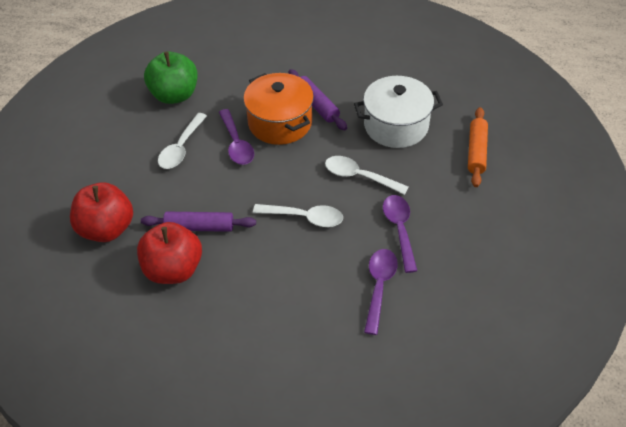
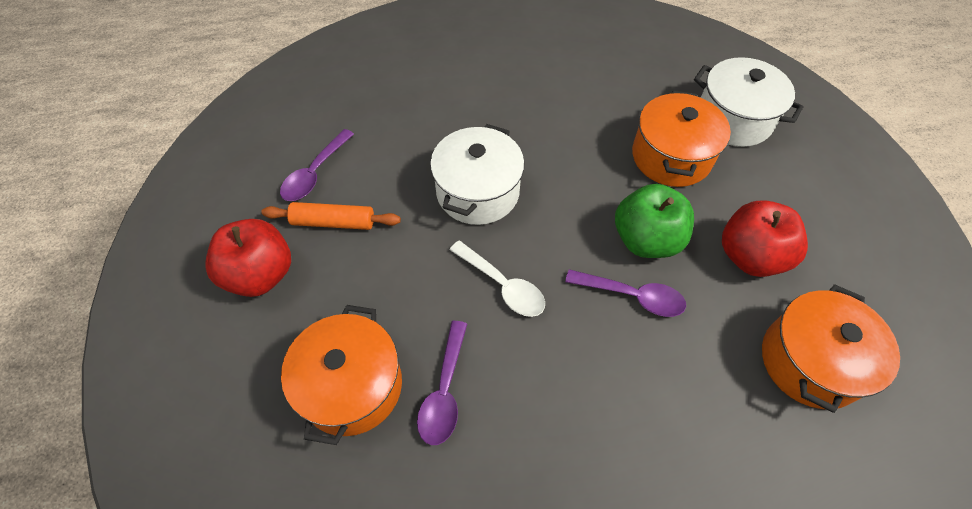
orange pot: [243,73,314,145] = 1 -> [281,305,402,445] [632,90,731,187] [762,284,900,413] = 3
purple rolling pin: [141,212,256,232] [288,69,347,131] = 2 -> none = 0
white pot: [354,76,443,148] = 1 -> [430,124,524,225] [694,57,803,147] = 2
white spoon: [158,113,207,169] [253,204,343,227] [325,156,409,195] = 3 -> [450,241,545,317] = 1

